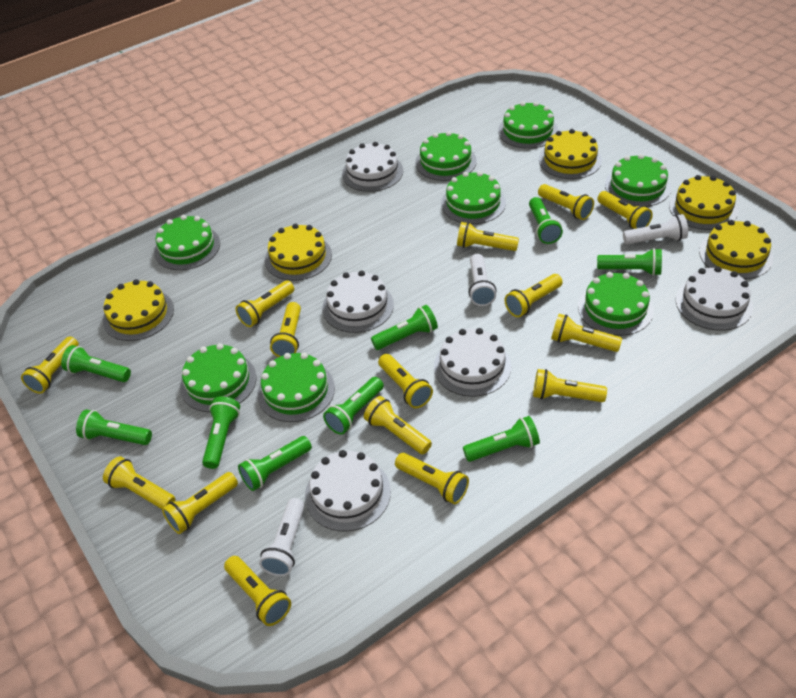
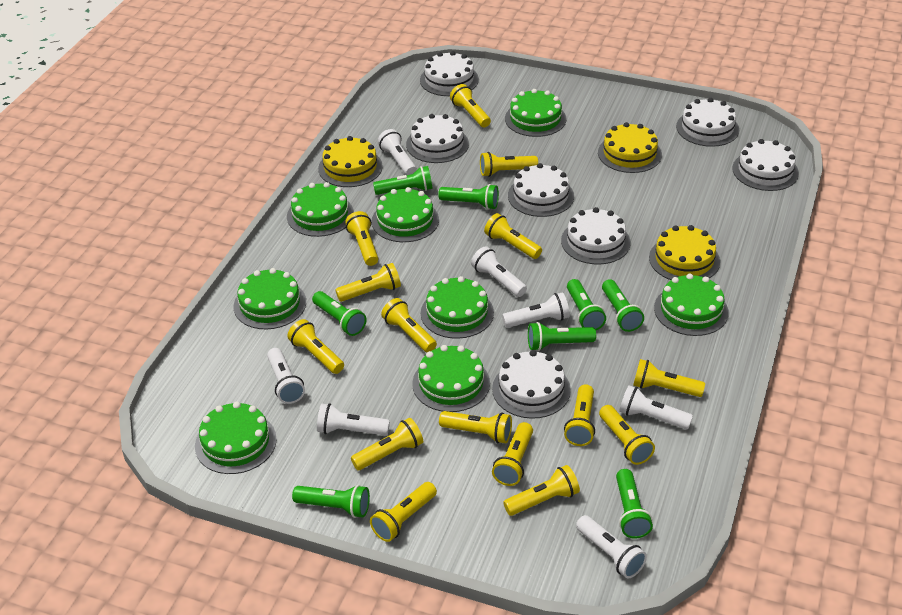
green flashlight: [61,345,131,382] [76,409,152,445] [202,396,240,469] [238,436,312,491] [323,377,384,435] [371,305,438,350] [463,416,540,462] [529,197,563,244] [597,248,662,276] = 9 -> [292,485,370,518] [312,291,366,336] [373,166,432,195] [438,184,499,210] [528,322,596,351] [567,279,606,330] [602,279,644,332] [616,469,653,538] = 8
white cake: [305,450,391,531] [322,270,394,333] [342,142,403,192] [434,328,511,397] [676,266,753,331] = 5 -> [406,114,469,163] [420,51,479,96] [492,350,571,419] [508,163,574,217] [561,207,631,265] [676,98,739,147] [732,139,799,191] = 7
white flashlight: [259,498,305,576] [469,254,497,306] [623,214,688,244] = 3 -> [267,348,305,404] [317,403,390,435] [378,129,417,175] [471,246,527,297] [502,292,570,328] [576,515,647,579] [619,385,693,429] = 7
yellow cake: [103,279,174,341] [265,223,332,281] [539,129,602,179] [669,175,738,230] [699,220,773,279] = 5 -> [318,136,383,187] [598,122,662,173] [649,225,720,280] = 3

